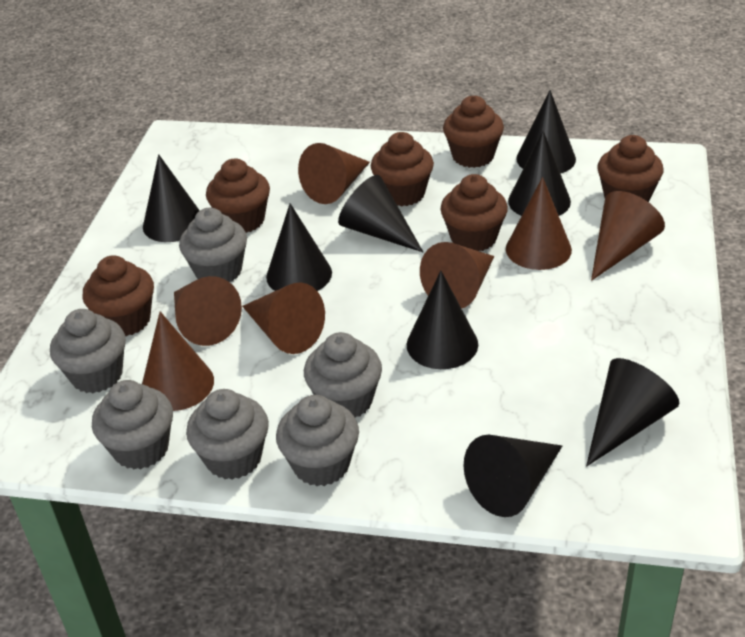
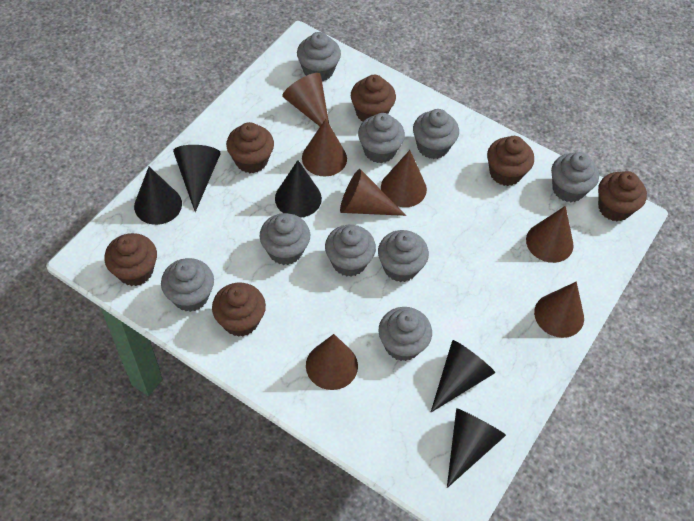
black cone: [143,154,200,242] [266,203,332,291] [338,175,423,252] [407,271,478,369] [464,434,562,517] [508,131,571,216] [516,90,576,174] [586,358,679,466] = 8 -> [134,167,182,225] [173,145,221,212] [275,160,322,218] [431,340,495,412] [447,408,506,488] = 5
grey cupcake: [50,309,126,393] [92,380,173,470] [179,208,247,282] [186,389,269,480] [276,395,359,486] [304,332,382,418] = 6 -> [161,258,214,312] [260,213,310,265] [297,32,341,81] [325,225,376,277] [358,113,405,163] [378,230,429,282] [379,307,432,361] [413,109,459,159] [551,152,599,202] = 9

